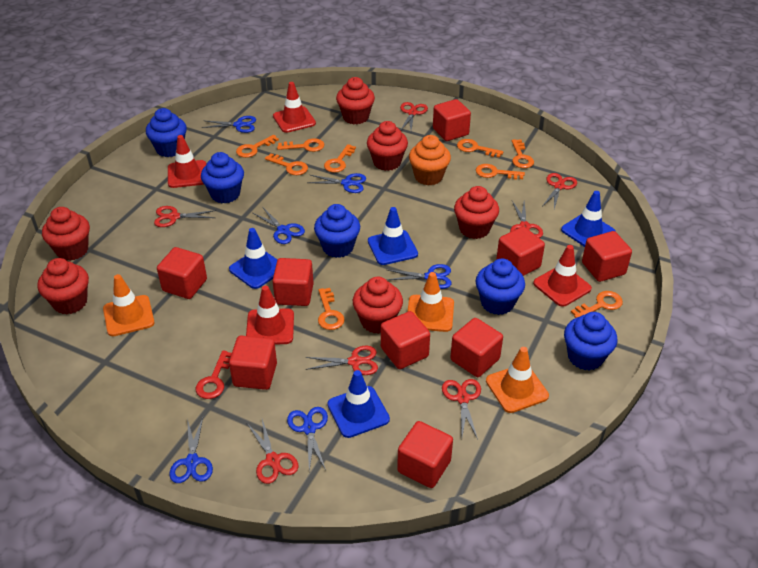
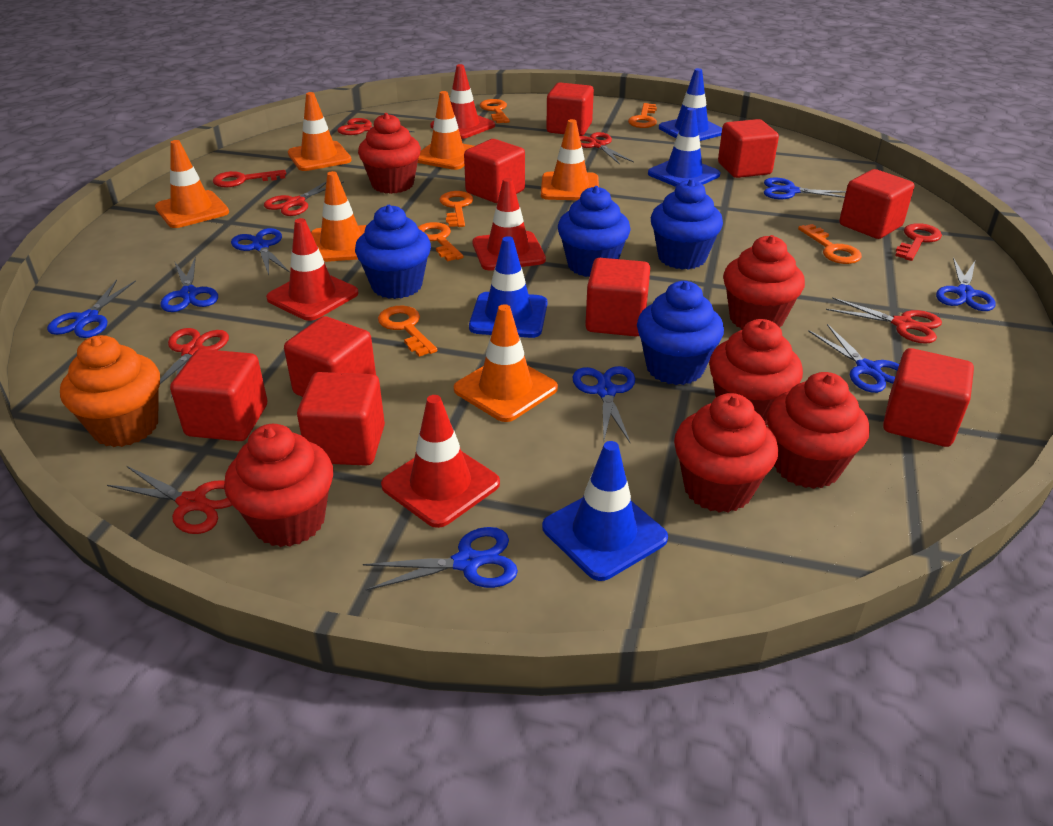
blue cupcake: [146,108,187,157] [201,152,244,204] [314,204,360,258] [476,258,525,315] [564,312,617,371] = 5 -> [355,205,431,299] [558,186,631,277] [637,281,724,385] [651,179,723,270] = 4
blue scissors: [169,418,213,483] [202,116,256,133] [253,208,305,244] [287,407,328,472] [307,173,366,193] [387,264,451,289] = 6 -> [47,280,136,338] [160,257,218,312] [231,228,290,275] [363,527,518,591] [573,366,635,443] [764,177,846,199] [808,324,899,393] [936,257,995,311] = 8
orange key: [236,135,279,158] [265,153,308,175] [277,138,324,152] [318,288,345,330] [324,144,356,173] [457,139,503,158] [476,164,525,180] [512,139,534,168] [571,291,623,318] = 9 -> [378,306,437,357] [418,222,464,261] [440,191,473,227] [480,99,510,123] [628,103,657,128] [798,224,862,264] = 6
orange traffic cone: [103,274,155,336] [407,272,454,332] [486,347,549,413] = 3 -> [155,140,229,228] [288,92,352,171] [311,171,367,262] [418,91,474,170] [454,304,558,422] [541,119,599,200] = 6
red key: [196,351,232,399] = 1 -> [213,170,286,187] [895,223,942,261] = 2
red scissors: [154,206,216,227] [248,419,298,484] [306,346,378,375] [400,102,428,131] [442,379,481,439] [510,201,543,238] [543,173,577,209] = 7 -> [107,466,232,534] [160,328,229,398] [264,181,344,216] [337,118,415,135] [580,132,634,164] [826,297,942,344] = 6

